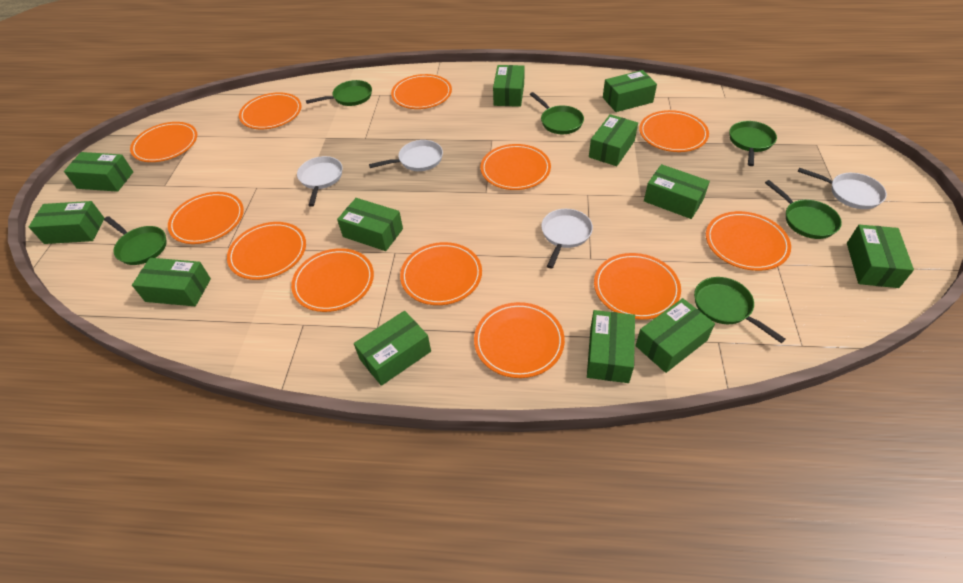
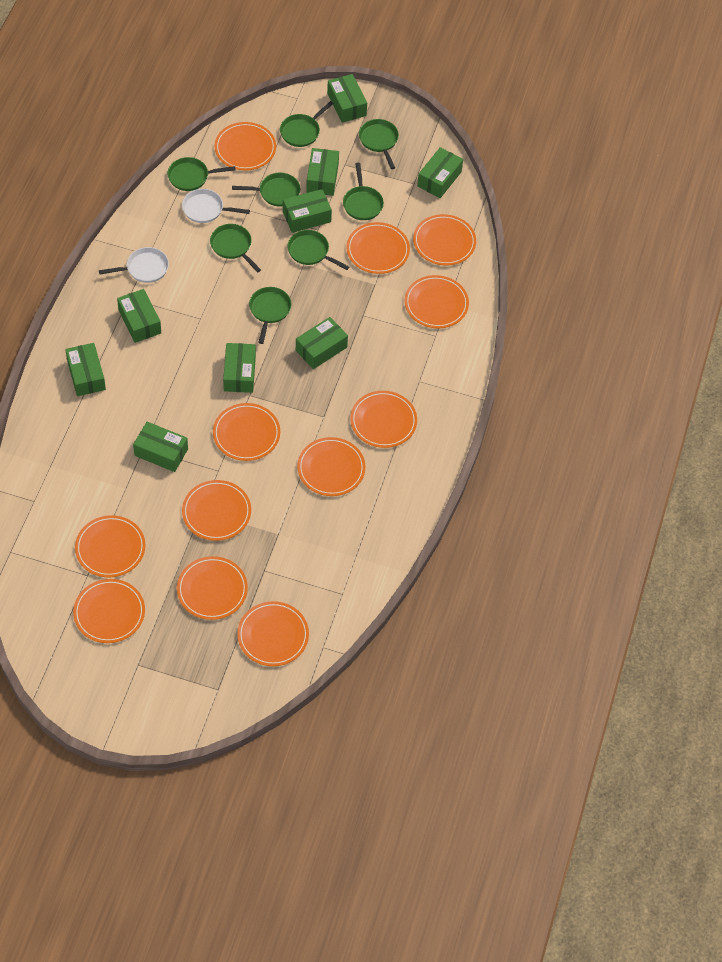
green box: [29,201,104,244] [64,152,133,192] [132,258,211,306] [337,198,403,251] [354,311,431,386] [493,65,525,107] [587,310,635,383] [589,114,638,166] [603,70,657,112] [635,298,715,373] [644,164,710,219] [847,225,914,288] = 12 -> [65,343,106,396] [117,289,161,343] [133,422,188,472] [223,343,256,393] [283,189,332,233] [296,317,348,369] [306,148,339,196] [327,74,367,123] [417,147,463,198] = 9
green pan: [104,216,166,265] [306,80,372,106] [530,92,584,134] [694,277,786,343] [729,121,777,166] [765,180,842,239] = 6 -> [167,157,236,191] [210,224,261,272] [232,173,300,207] [249,287,291,344] [280,101,334,147] [287,230,349,270] [343,163,384,220] [359,119,399,169] = 8
white pan: [297,156,343,207] [369,140,443,171] [541,209,593,269] [798,168,887,209] = 4 -> [99,247,169,283] [182,189,250,223] = 2

